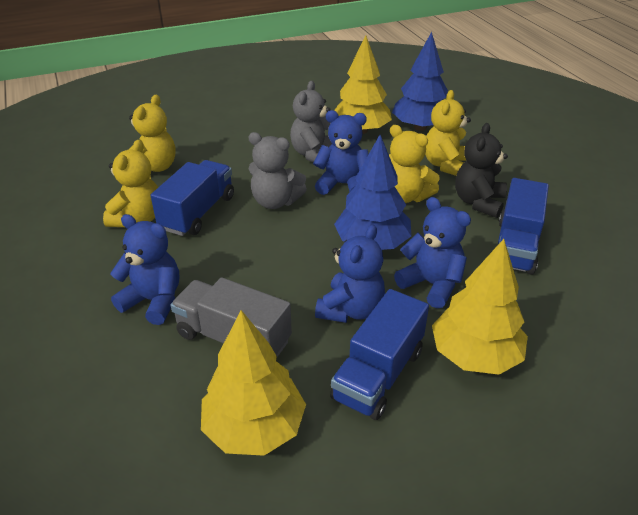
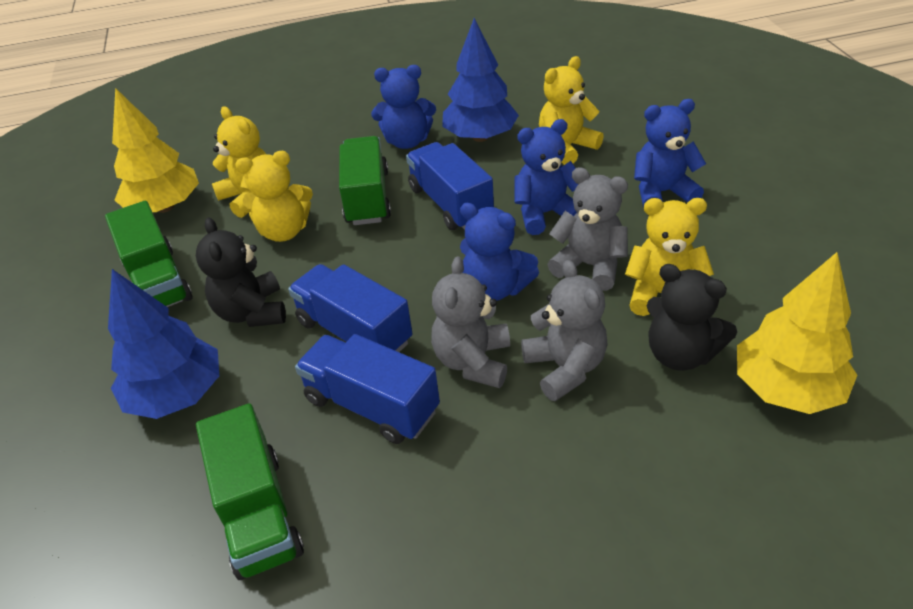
black teddy bear: [455,123,508,218] = 1 -> [196,217,286,327] [646,264,737,371] = 2
green truck: none = 0 -> [105,201,193,307] [196,403,304,580] [339,136,391,225] = 3
grey teddy bear: [248,132,307,209] [290,81,332,162] = 2 -> [431,256,510,388] [521,260,608,401] [547,167,628,291] = 3
grey truck: [170,277,292,357] = 1 -> none = 0
yellow tree: [201,310,306,456] [334,35,392,134] [432,239,528,375] = 3 -> [112,88,199,213] [737,252,857,414] = 2

